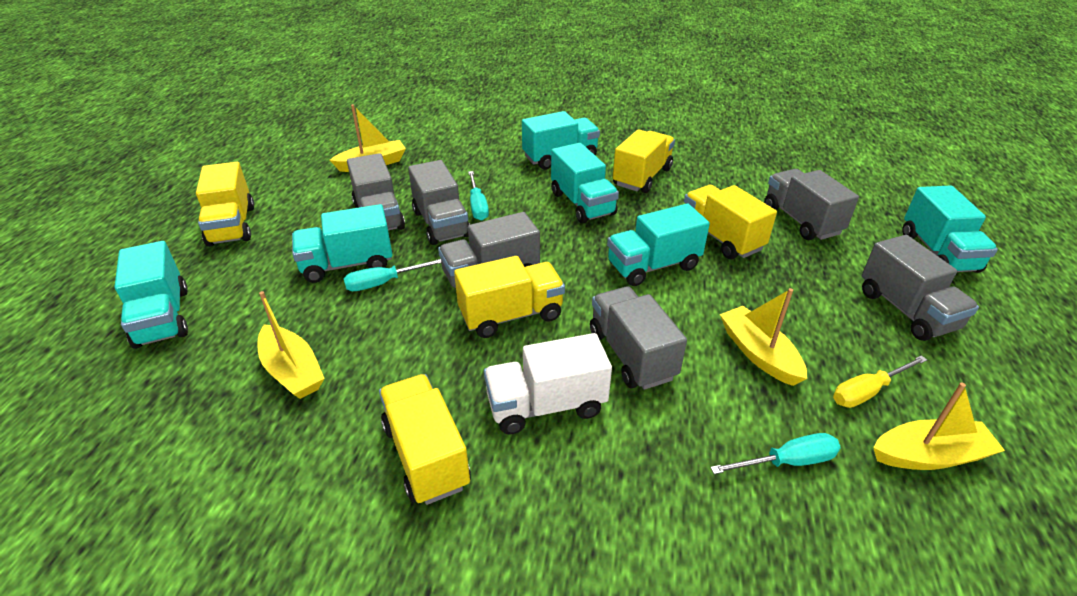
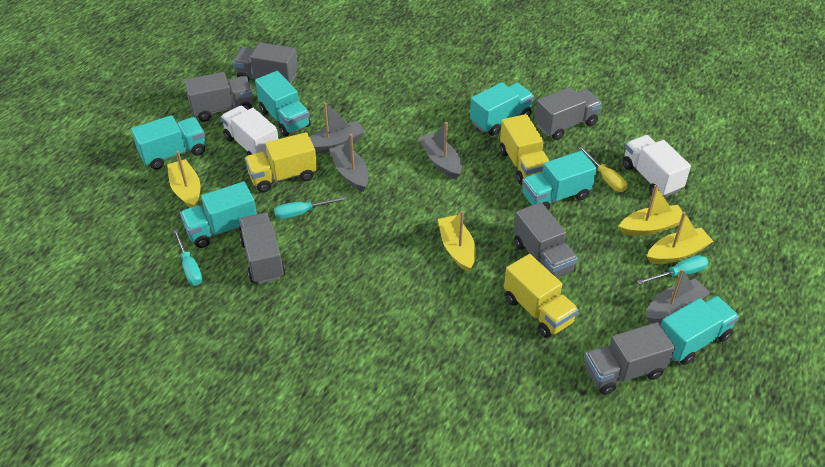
grey boat: none = 0 -> [310,102,365,153] [329,134,369,192] [419,122,462,179] [646,269,711,323] = 4
white truck: [484,333,612,434] = 1 -> [221,106,279,158] [623,135,691,197] = 2
yellow truck: [196,162,254,247] [379,374,471,505] [454,256,565,338] [613,129,675,193] [684,185,777,259] = 5 -> [245,132,317,192] [500,114,549,185] [504,254,578,338] = 3

